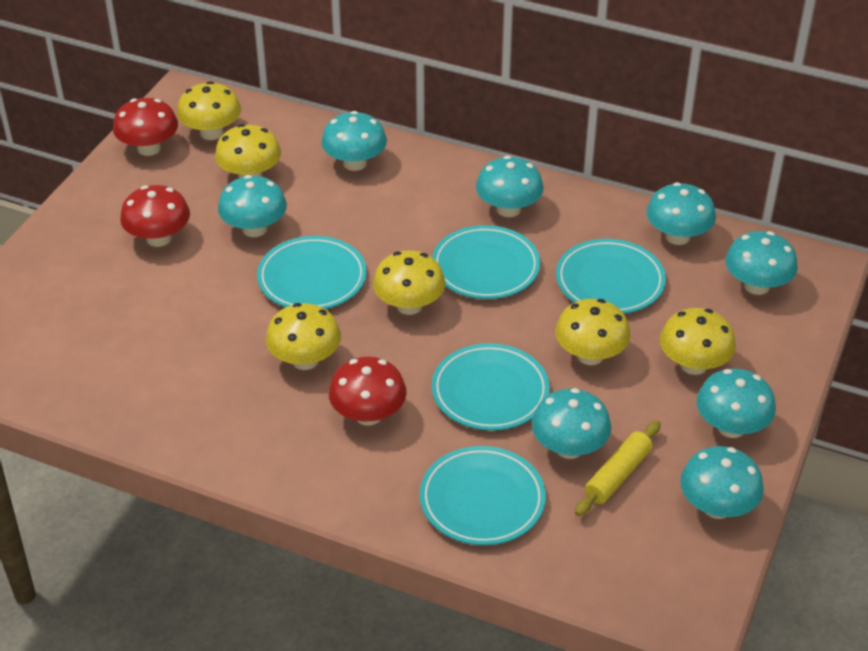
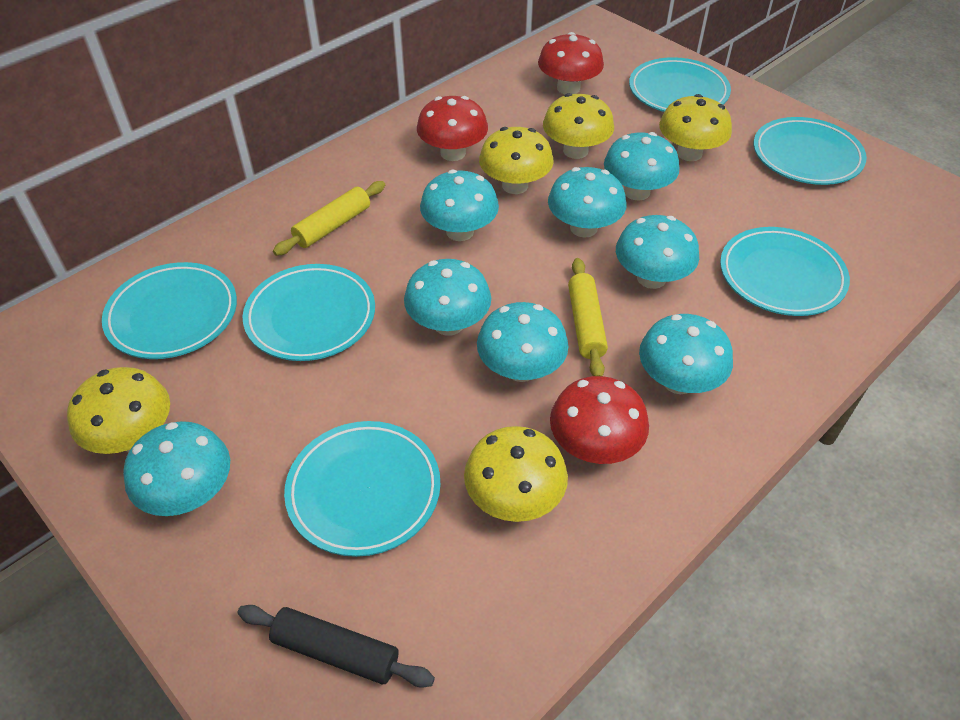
black rolling pin: none = 0 -> [238,605,435,688] = 1
turquoise plate: [257,236,367,309] [420,446,546,545] [432,225,540,299] [432,343,550,431] [556,239,666,314] = 5 -> [102,262,237,359] [243,264,375,361] [284,421,441,557] [629,57,731,112] [720,227,850,316] [754,117,867,185] = 6
yellow mushroom: [177,81,241,140] [215,124,281,178] [266,303,341,370] [373,250,445,315] [555,299,630,365] [660,308,736,375] = 6 -> [67,367,170,454] [464,426,568,522] [479,127,554,194] [543,93,614,159] [659,94,732,161] = 5
yellow rolling pin: [575,421,661,516] = 1 -> [273,181,385,256] [568,258,608,376] = 2

